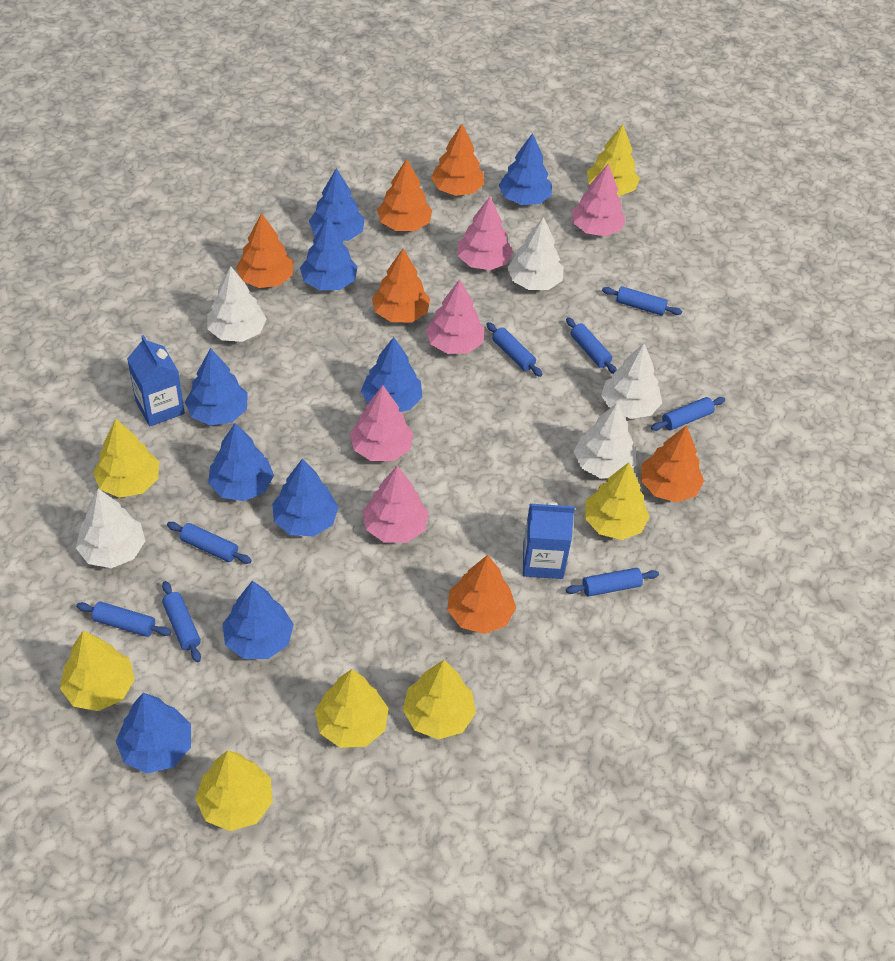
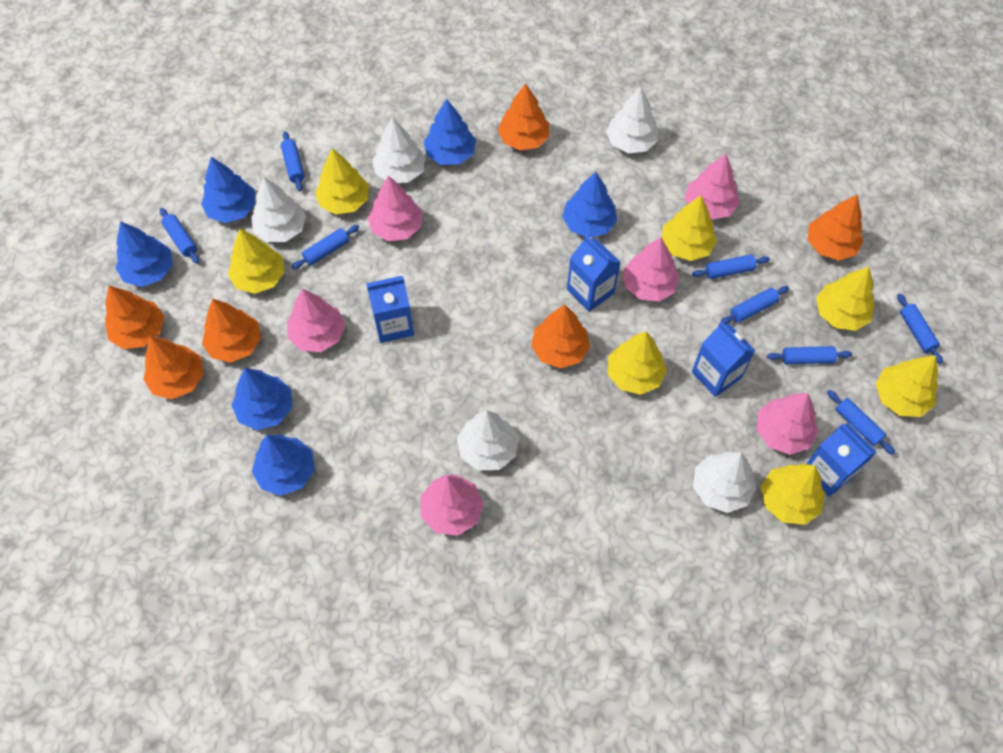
blue carton: [127,335,185,426] [523,502,575,579] = 2 -> [366,276,414,343] [567,235,621,312] [692,322,756,397] [806,423,877,497] = 4
blue tree: [116,693,191,773] [185,348,248,426] [208,423,274,501] [222,581,294,659] [272,459,339,536] [300,216,358,290] [309,168,365,241] [361,337,422,412] [498,133,552,205] = 9 -> [116,221,173,287] [201,157,256,223] [231,368,292,430] [252,435,315,496] [424,99,476,165] [562,172,617,238] = 6
pink tree: [350,385,413,461] [362,465,429,543] [426,279,485,354] [458,197,513,270] [572,164,626,236] = 5 -> [288,289,345,352] [368,176,422,241] [421,474,484,536] [623,237,680,302] [685,154,740,220] [756,393,818,455] = 6

